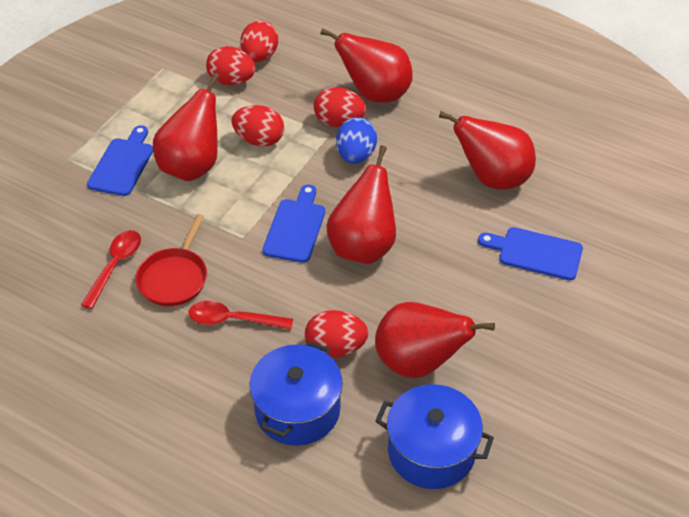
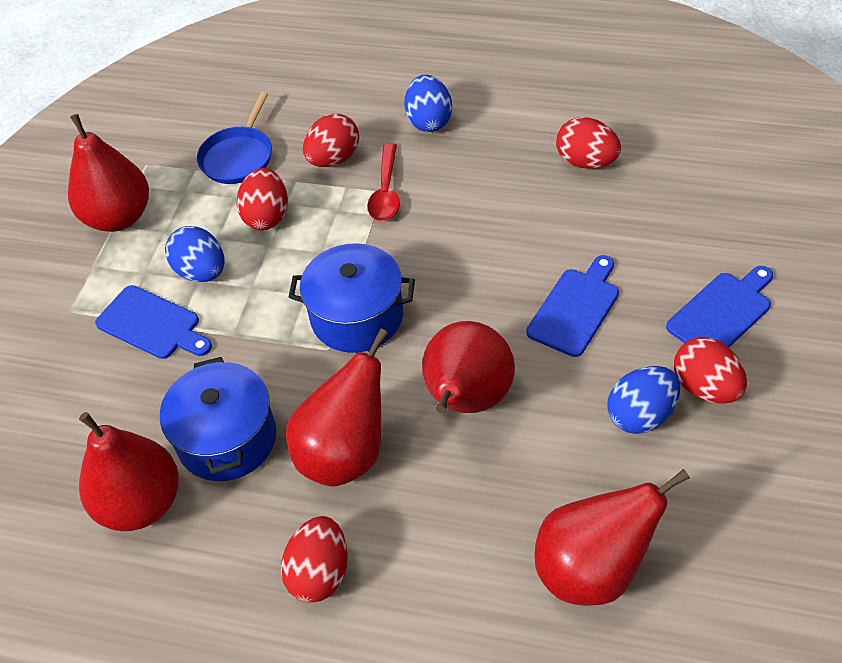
blue egg: [336,117,377,164] = 1 -> [165,226,225,282] [404,75,452,132] [607,366,680,434] = 3
blue pan: none = 0 -> [197,92,272,184] = 1
red pan: [135,214,207,306] = 1 -> none = 0
red spoon: [81,230,141,309] [189,301,293,329] = 2 -> [367,143,400,221] = 1

